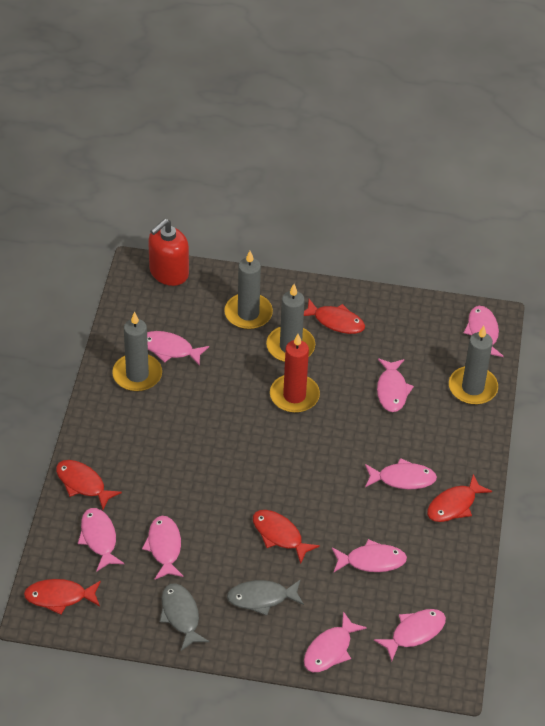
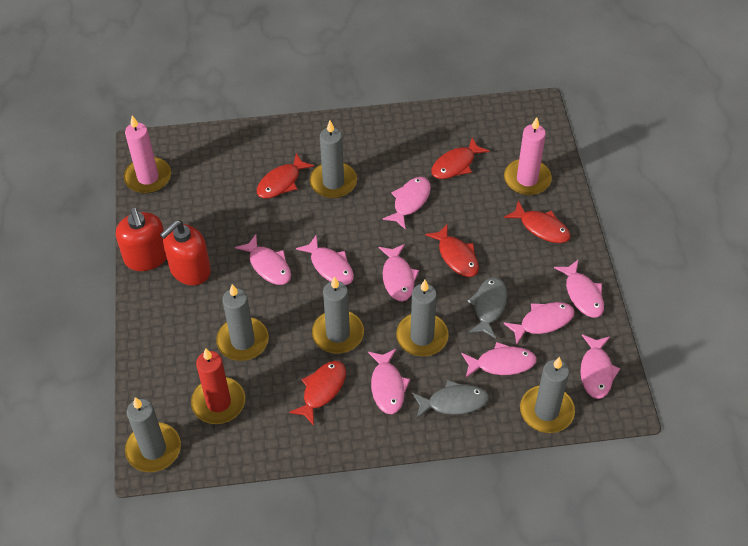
grey candle: [112,312,162,392] [224,251,273,330] [266,284,315,362] [449,326,498,405] = 4 -> [125,397,181,472] [216,284,269,361] [310,121,357,198] [312,276,364,353] [396,280,449,356] [520,357,575,433] = 6
pink candle: none = 0 -> [124,116,171,194] [504,117,552,195] = 2
red soap dispenser: [148,219,189,286] = 1 -> [116,208,167,271] [160,220,211,285] = 2

